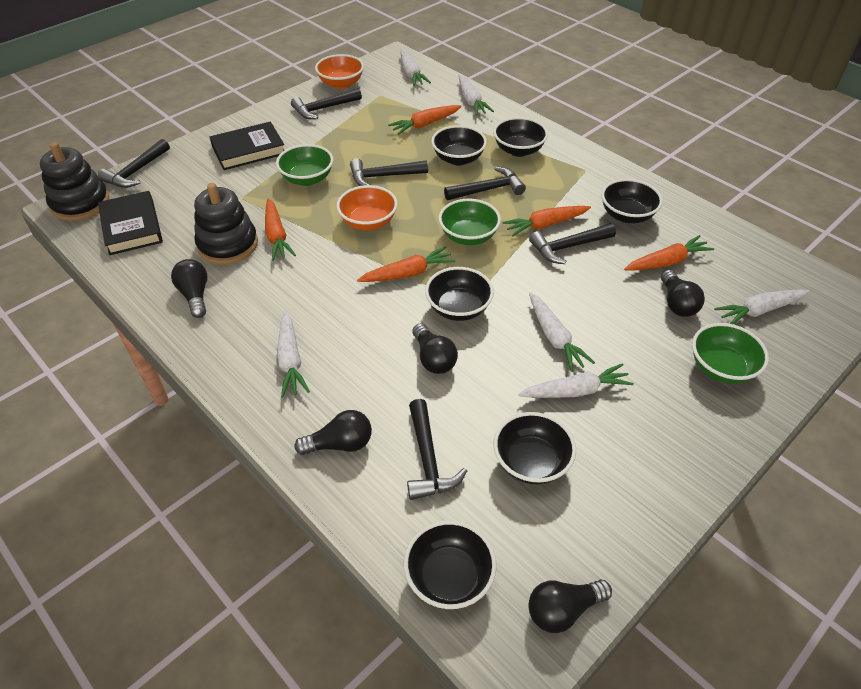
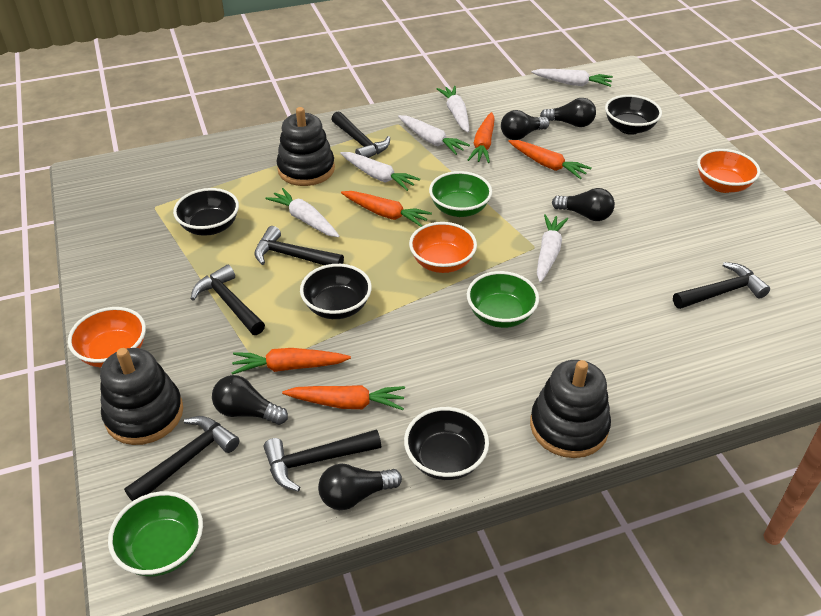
black book: [98,191,163,255] [210,122,284,170] = 2 -> none = 0
black bowl: [404,520,497,609] [425,267,494,321] [431,125,487,166] [493,117,548,157] [494,412,576,485] [601,179,663,223] = 6 -> [173,188,239,236] [300,264,372,319] [404,407,489,480] [605,95,662,135] = 4
black stacking toy: [40,142,109,221] [194,183,258,265] = 2 -> [100,348,183,445] [277,107,335,186] [530,360,611,458] = 3
orange bowl: [315,54,364,89] [336,185,398,230] = 2 -> [68,307,146,367] [409,222,477,273] [697,149,760,193] = 3

